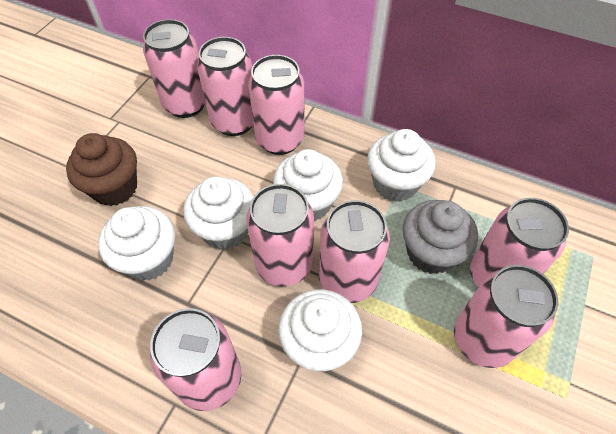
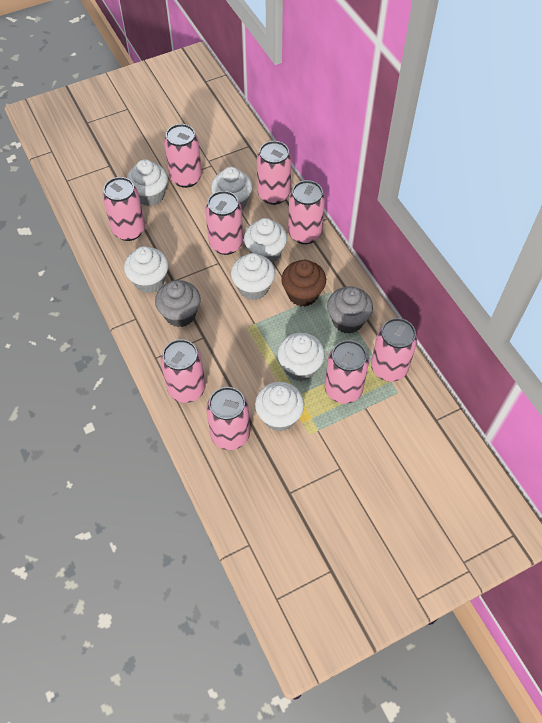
grey cupcake: [403,200,478,274] = 1 -> [155,280,201,327] [327,287,373,334] = 2
pink can: [143,19,206,118] [150,308,241,411] [197,37,253,136] [246,184,314,286] [248,55,305,155] [319,200,390,303] [454,265,558,368] [470,198,569,288] = 8 -> [103,177,145,241] [161,339,206,403] [164,124,202,188] [205,191,243,255] [206,387,250,450] [257,141,291,205] [288,180,325,244] [325,340,369,404] [371,318,417,381] = 9
white cupcake: [98,206,175,281] [183,177,254,250] [273,149,343,221] [278,289,362,371] [367,129,436,202] = 5 -> [124,246,169,293] [127,159,168,206] [211,167,253,210] [231,253,275,300] [244,218,287,263] [255,382,304,431] [277,333,325,381] = 7

